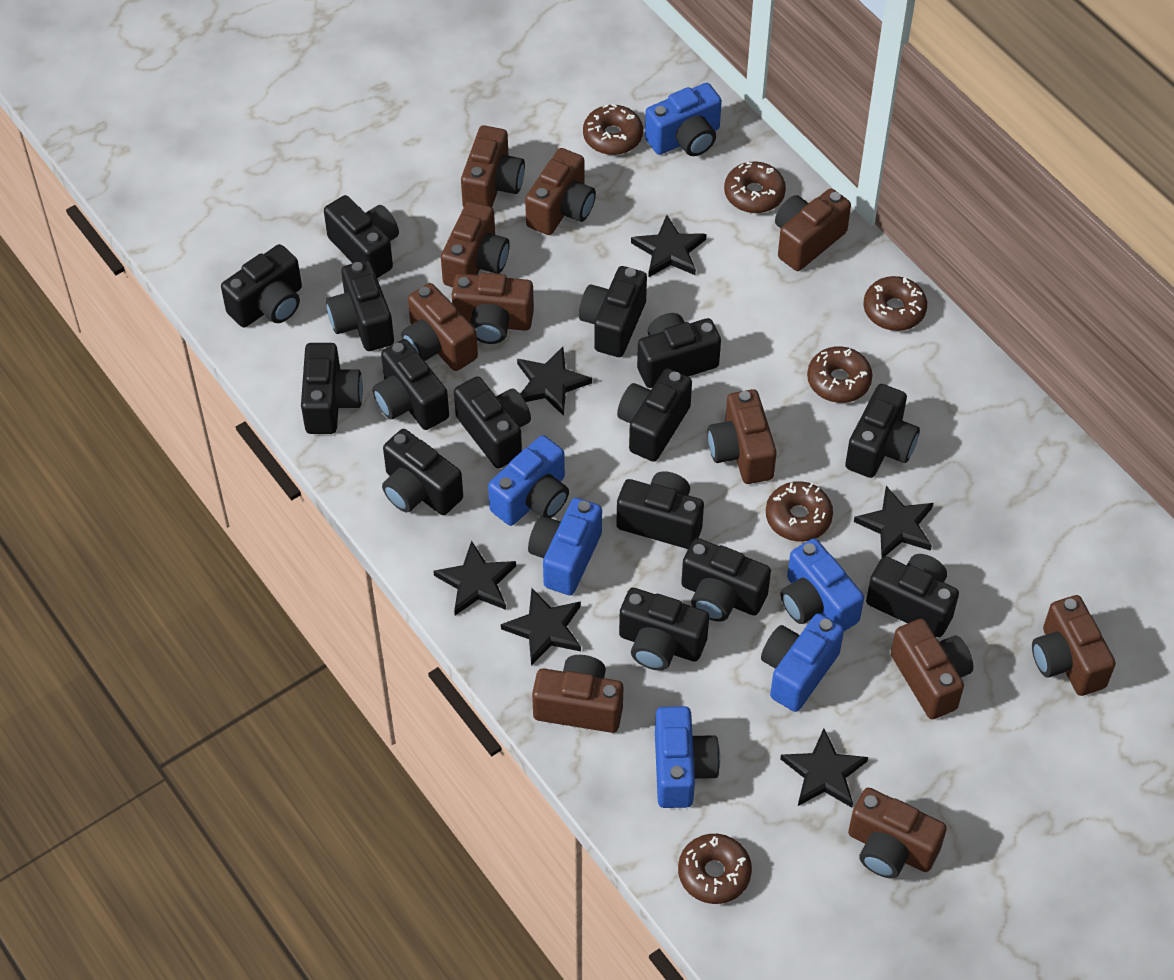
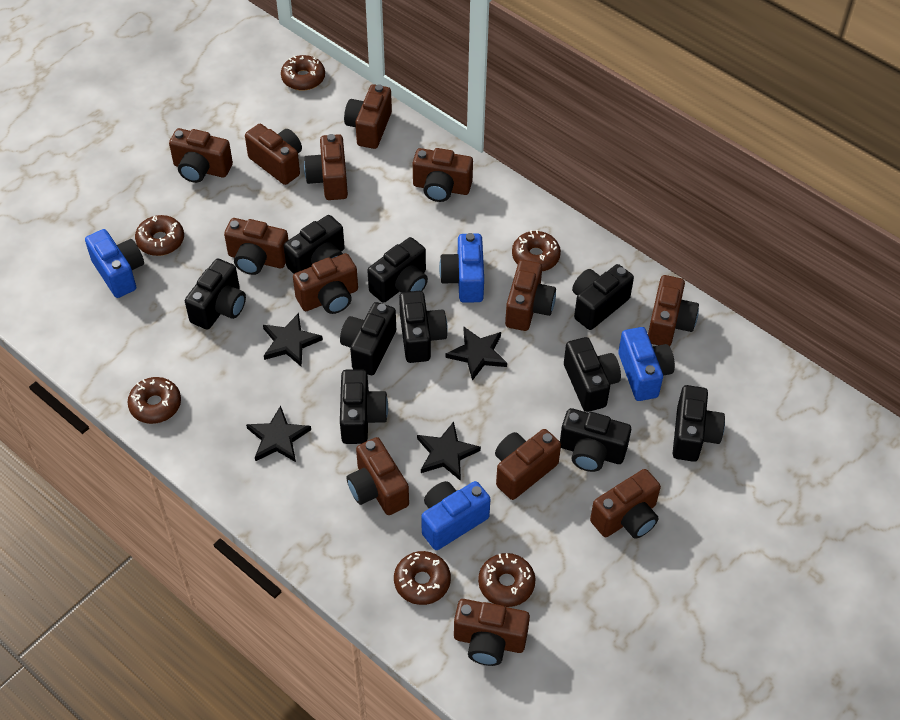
black camera: [221,244,302,327] [301,343,363,434] [324,195,399,278] [326,260,394,351] [373,339,449,430] [382,429,463,515] [454,376,531,468] [579,266,647,357] [616,471,704,549] [617,368,692,462] [619,588,709,671] [637,313,721,388] [681,538,771,622] [845,384,920,478] [866,554,959,637] = 15 -> [185,259,246,330] [284,215,345,274] [340,302,396,375] [340,369,388,444] [367,237,428,303] [399,291,448,363] [560,408,631,472] [564,337,621,412] [572,264,634,330] [672,385,725,462] = 10
black star: [434,541,516,615] [501,589,581,666] [517,347,592,416] [631,215,707,278] [780,728,868,808] [854,486,933,558] = 6 -> [246,406,311,462] [263,313,323,367] [417,422,481,481] [446,327,507,381] = 4
blue camera: [488,435,569,526] [528,498,602,595] [645,83,722,156] [655,706,720,808] [761,613,844,712] [781,538,864,631] = 6 -> [85,229,144,298] [421,481,491,550] [439,233,484,303] [618,327,675,401] = 4
brown camera: [401,283,478,371] [441,201,510,287] [452,273,534,344] [461,125,525,207] [525,148,596,235] [532,655,623,733] [707,389,777,484] [775,188,851,271] [848,788,947,878] [891,618,973,719] [1032,595,1116,696] = 11 -> [169,128,233,183] [224,218,288,275] [245,124,302,185] [293,253,358,314] [304,134,348,200] [344,84,392,149] [347,437,409,515] [413,148,473,202] [454,599,530,666] [495,429,561,500] [505,260,556,331] [590,469,661,539] [648,275,699,346] = 13

